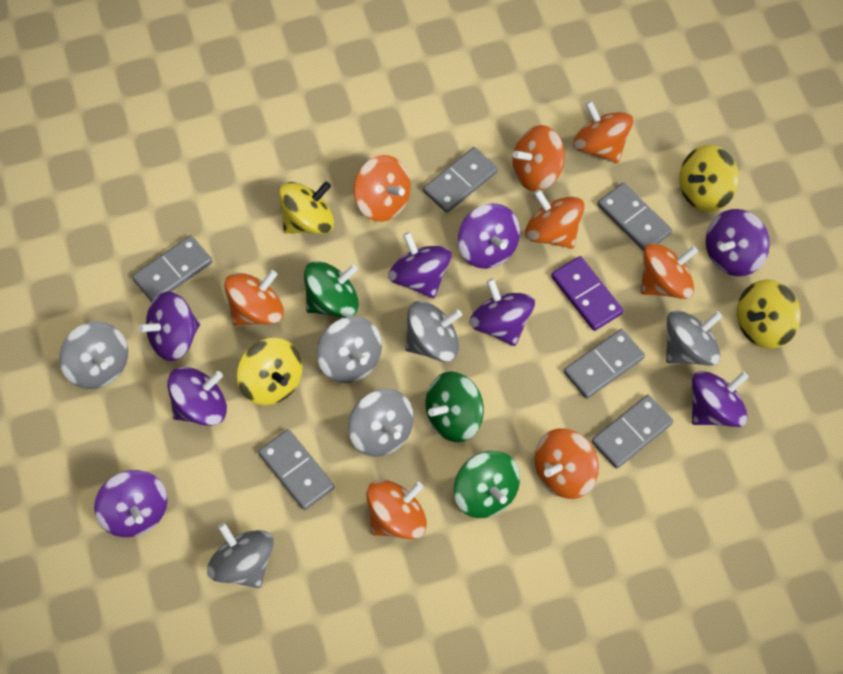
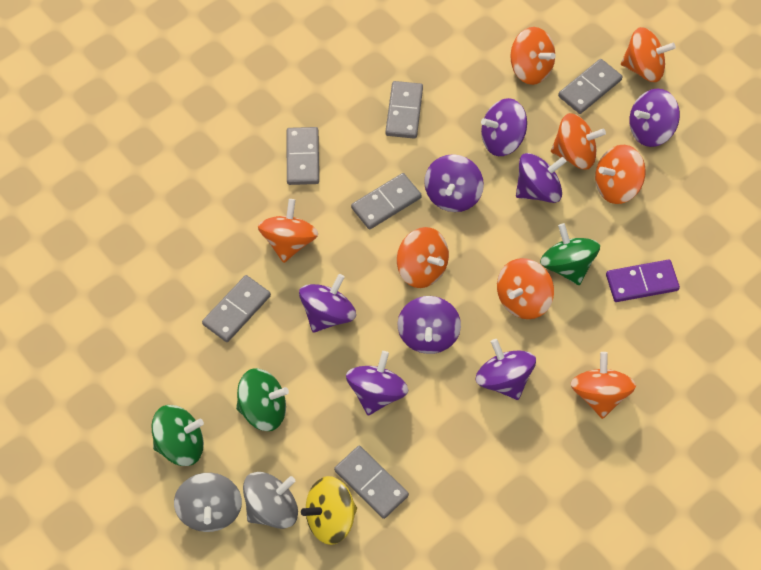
grey spinning top: [59,322,128,389] [207,523,274,588] [317,316,382,383] [348,389,414,457] [405,301,462,362] [666,310,723,366] = 6 -> [174,473,242,532] [243,472,298,529] = 2
yellow spinning top: [237,338,303,406] [279,181,334,234] [679,145,739,212] [737,279,801,349] = 4 -> [301,476,357,545] = 1

